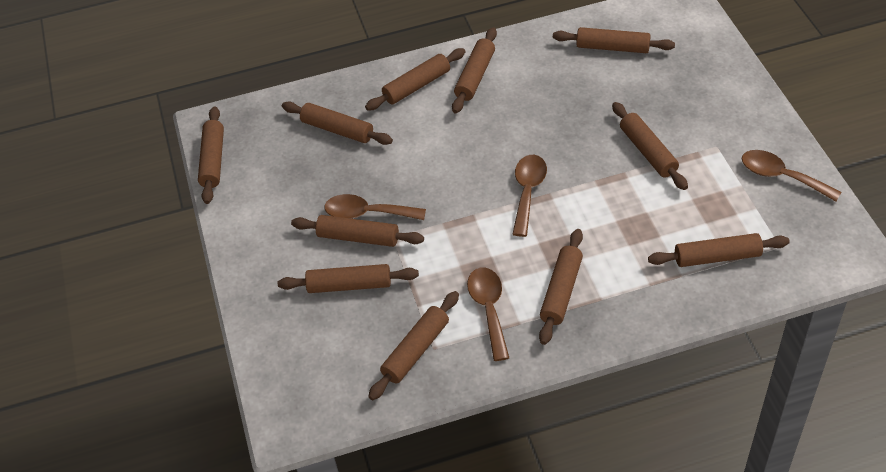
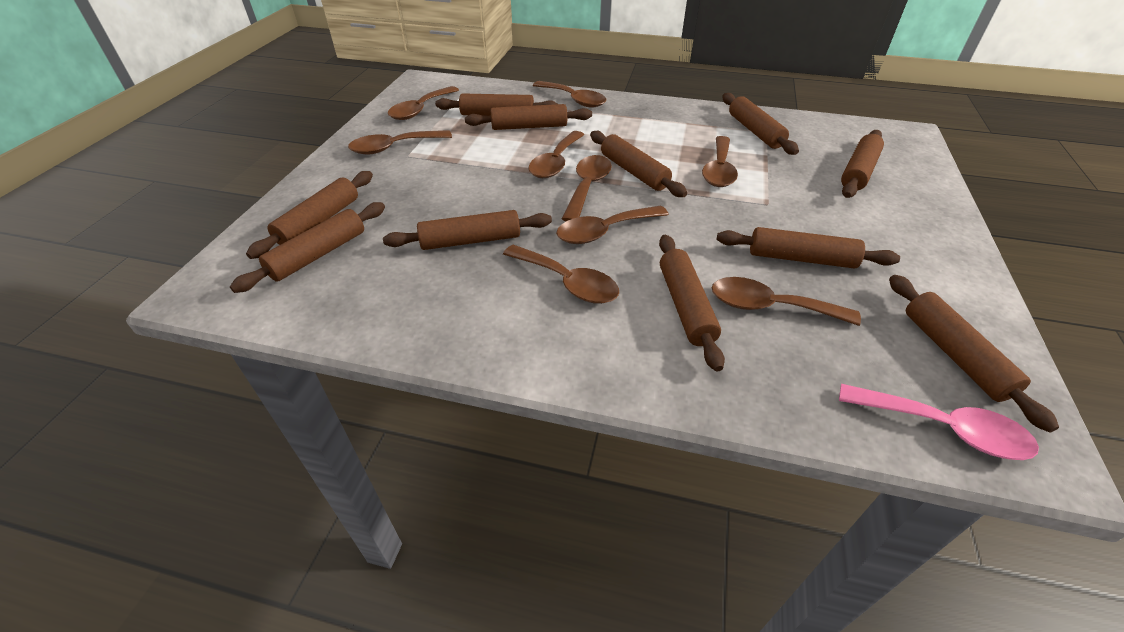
brown spoon: [324,194,426,220] [467,268,509,361] [512,155,547,237] [742,150,841,201] = 4 -> [348,130,452,155] [388,86,459,120] [503,245,619,304] [528,131,584,178] [533,81,606,108] [556,205,669,244] [562,155,612,221] [702,136,738,187] [711,277,861,326] = 9
pink spoon: none = 0 -> [839,384,1039,460] = 1

